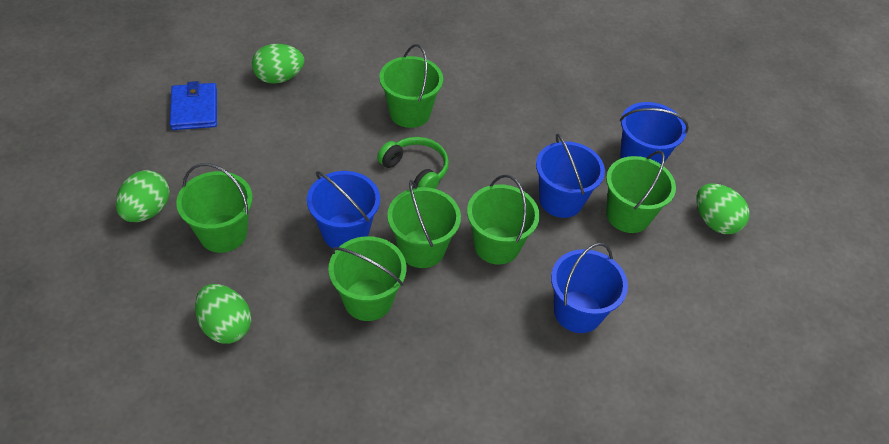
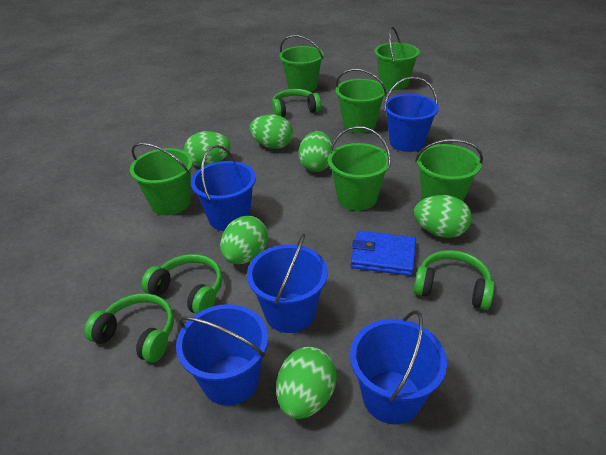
blue bucket: [307,171,380,248] [536,134,605,218] [551,243,628,333] [620,102,689,164] = 4 -> [176,304,268,406] [191,145,256,231] [247,233,328,333] [350,310,447,424] [384,77,439,152] = 5
green egg: [116,170,170,222] [195,284,251,344] [252,44,304,84] [696,184,749,234] = 4 -> [184,131,231,167] [220,216,268,264] [249,115,293,149] [276,347,337,419] [298,131,334,172] [414,195,472,238] = 6
green headphones: [377,137,449,189] = 1 -> [84,293,174,363] [141,254,222,314] [272,89,321,117] [414,250,495,310] = 4

